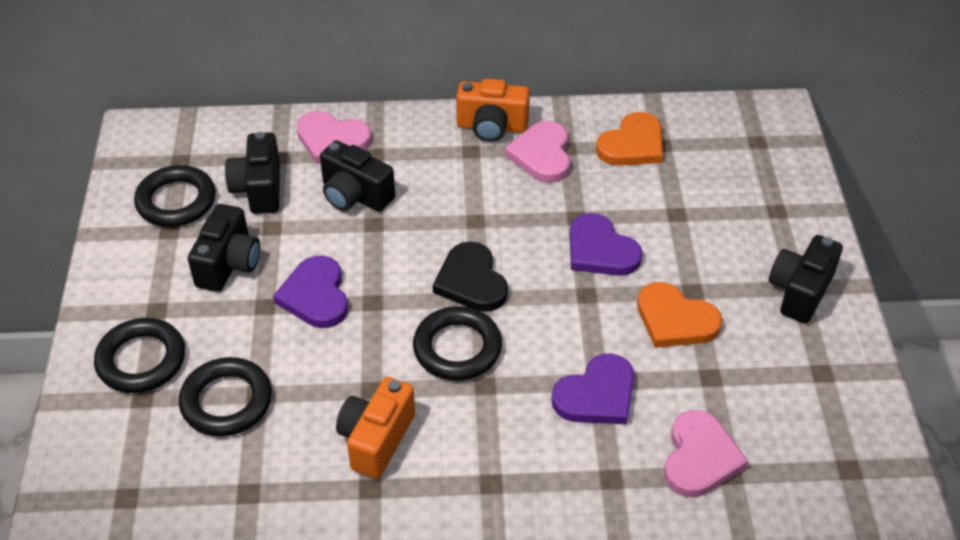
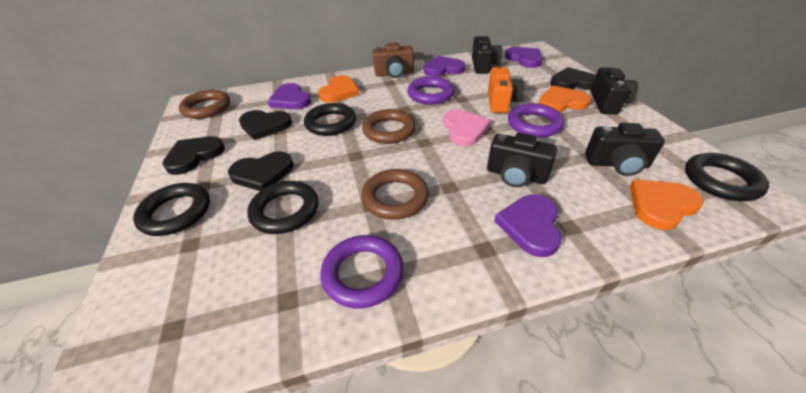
black heart: [433,241,508,312] = 1 -> [162,136,225,175] [228,151,294,191] [239,110,292,140] [550,67,596,90] = 4
brown camera: none = 0 -> [373,42,414,78] = 1
brown ring: none = 0 -> [179,90,230,119] [361,169,429,220] [362,109,416,144] = 3
orange camera: [336,377,415,479] [456,78,530,142] = 2 -> [488,67,524,113] = 1
orange heart: [596,112,663,166] [637,282,722,348] = 2 -> [318,75,359,103] [539,85,591,112] [630,180,704,230] = 3
pink heart: [296,111,372,164] [505,121,570,183] [664,410,748,497] = 3 -> [443,110,490,146] = 1
purple heart: [273,256,348,328] [551,354,634,424] [570,213,642,276] = 3 -> [267,83,311,110] [424,56,466,77] [494,195,562,257] [505,47,543,68] = 4
purple ring: none = 0 -> [320,235,404,309] [407,77,454,105] [508,103,564,138] = 3

